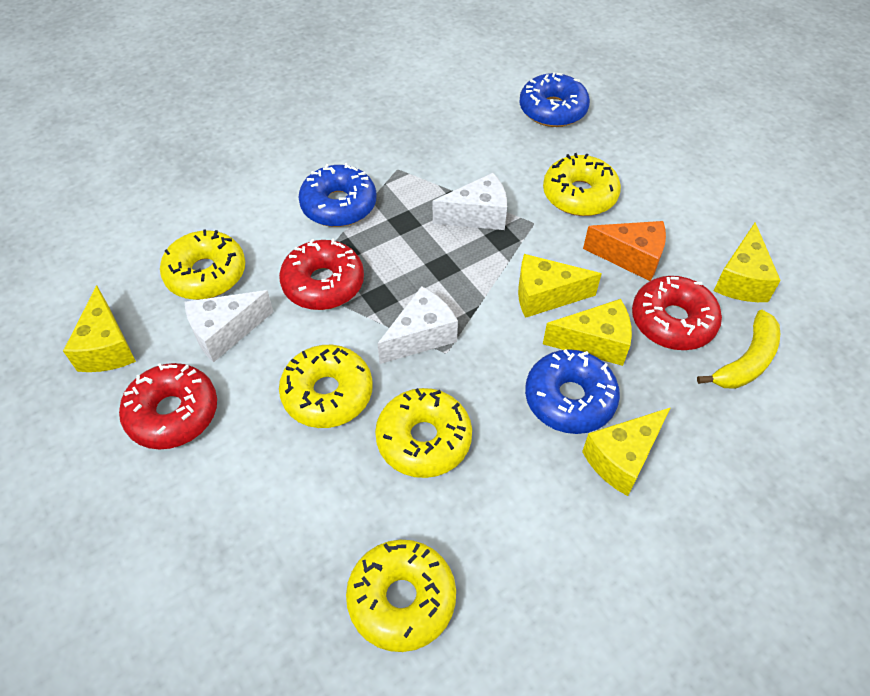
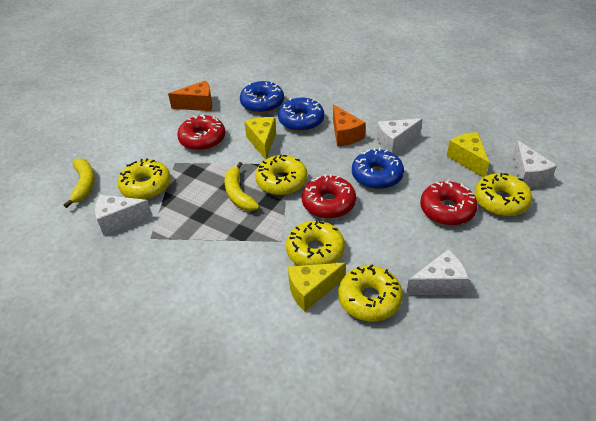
orange cheese: [583,221,666,281] = 1 -> [168,80,213,111] [333,104,366,147] = 2
white cheese: [185,290,273,362] [377,286,458,364] [433,173,507,230] = 3 -> [95,195,152,235] [376,118,423,154] [406,250,469,295] [513,140,557,188] = 4
yellow banana: [697,310,780,389] = 1 -> [64,158,95,208] [224,162,259,211] = 2
yellow cheese: [63,285,136,372] [518,254,601,318] [543,299,632,366] [582,407,671,496] [714,222,781,302] = 5 -> [244,117,276,160] [288,263,346,311] [447,132,489,177] = 3

